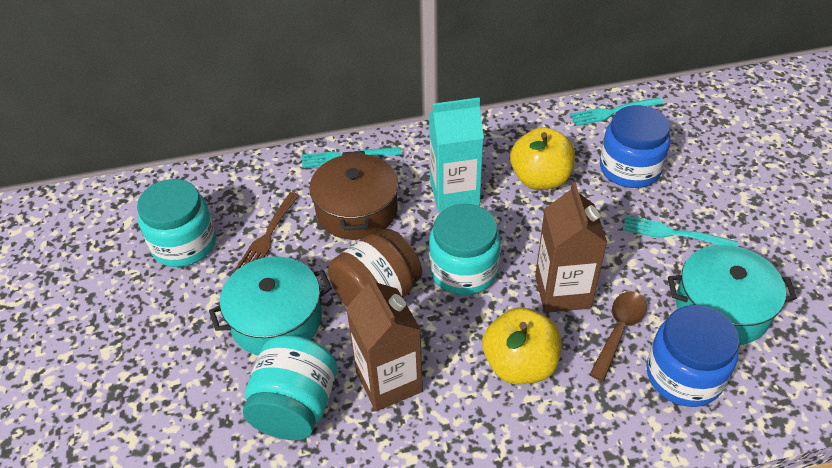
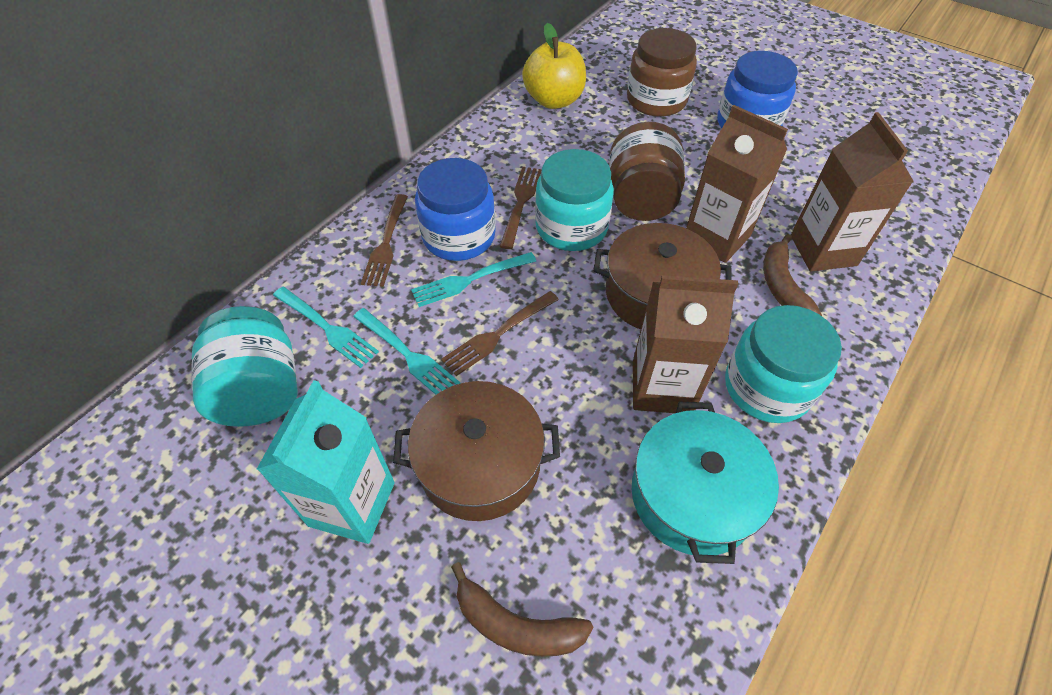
brown banana: none = 0 -> [451,562,594,657] [763,234,822,316] = 2
brown carton: [346,274,423,411] [535,182,607,313] = 2 -> [633,275,738,413] [686,105,788,263] [791,112,914,271] = 3
brown fork: [236,192,300,270] = 1 -> [361,194,408,287] [441,291,559,376] [499,167,542,249] = 3
brown jar: [328,229,422,307] = 1 -> [609,122,685,221] [627,28,697,117] = 2
brown pot: [309,151,398,240] = 1 -> [393,381,560,521] [593,223,732,329] = 2
brown spoon: [589,291,647,381] = 1 -> none = 0
turquoise pot: [209,256,332,356] [668,245,797,345] = 2 -> [632,401,779,564] = 1
yellow apple: [482,307,561,384] [510,127,575,190] = 2 -> [522,23,586,109] = 1

